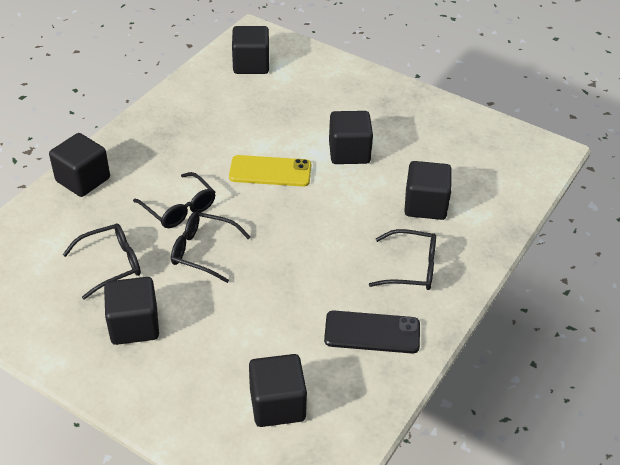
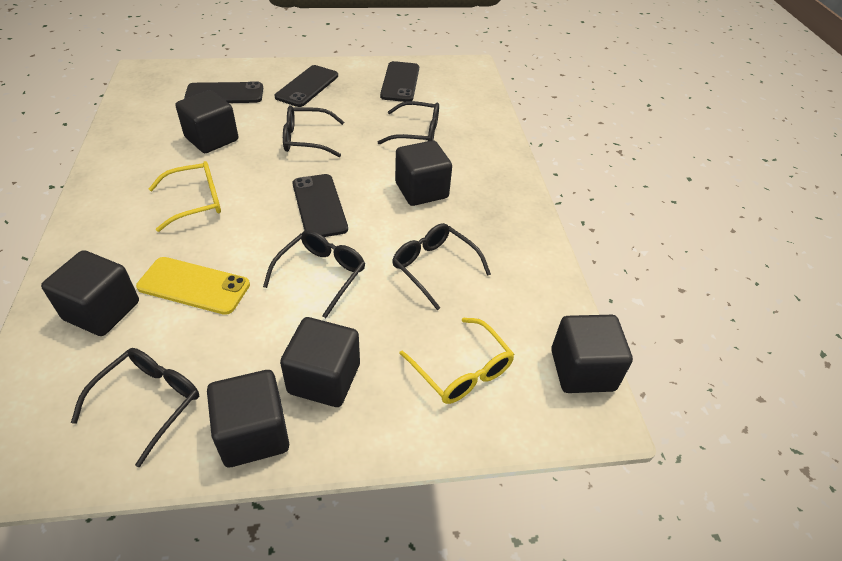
black glasses: [63,223,141,300] [133,172,215,228] [171,212,250,283] [369,229,436,290] = 4 -> [71,348,199,467] [263,230,365,318] [283,106,344,157] [378,101,439,145] [392,223,491,310] = 5
black phone: [324,311,420,354] = 1 -> [184,81,263,103] [275,65,338,107] [293,174,348,237] [380,61,419,102] = 4
yellow glasses: none = 0 -> [149,161,221,232] [399,318,515,404] = 2

